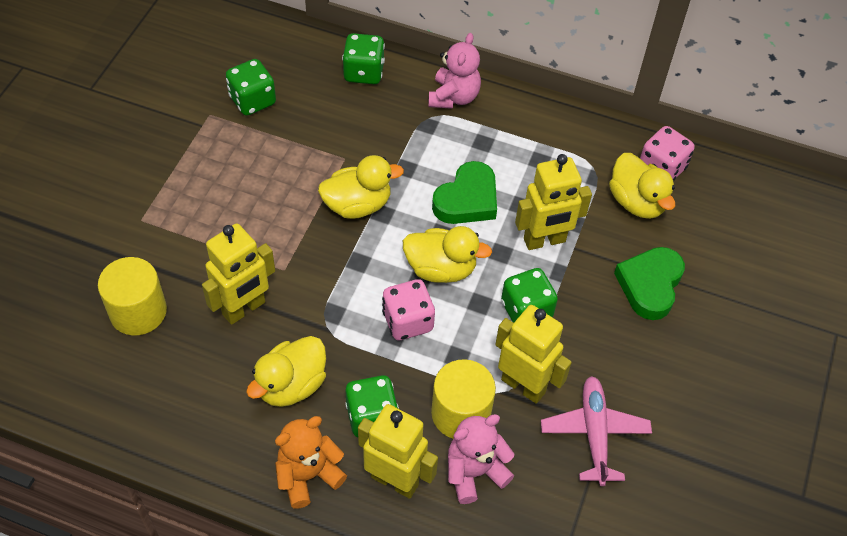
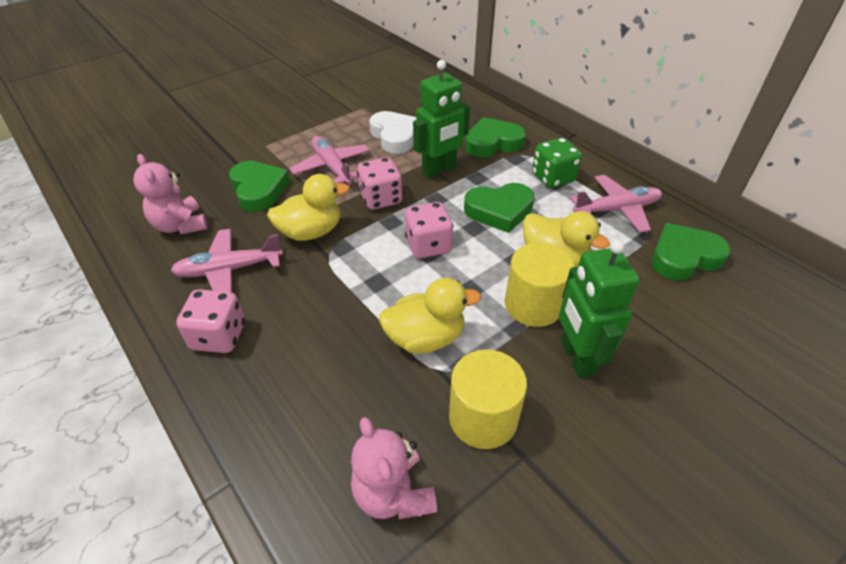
green dice: [226,59,276,116] [342,33,385,84] [345,375,399,437] [501,268,558,323] = 4 -> [532,138,582,188] = 1
green heart: [432,161,497,224] [614,247,685,320] = 2 -> [229,161,290,212] [464,183,535,233] [465,117,526,157] [652,223,731,281] = 4
green robot: none = 0 -> [413,60,470,179] [559,240,640,378] = 2
orange teddy bear: [275,416,347,509] = 1 -> none = 0
pink dice: [382,279,435,340] [640,126,694,181] = 2 -> [176,289,245,353] [357,157,403,210] [405,202,454,259] = 3
pink plane: [541,376,652,486] = 1 -> [171,229,283,292] [289,136,370,185] [570,175,662,233] = 3
white heart: none = 0 -> [369,111,416,154] = 1
yellow duck: [246,336,326,407] [318,155,404,219] [403,226,492,283] [609,153,676,219] = 4 -> [267,174,350,241] [379,278,481,354] [523,211,610,267] = 3
yellow robot: [202,223,275,325] [358,404,438,499] [495,305,572,404] [515,154,592,250] = 4 -> none = 0

